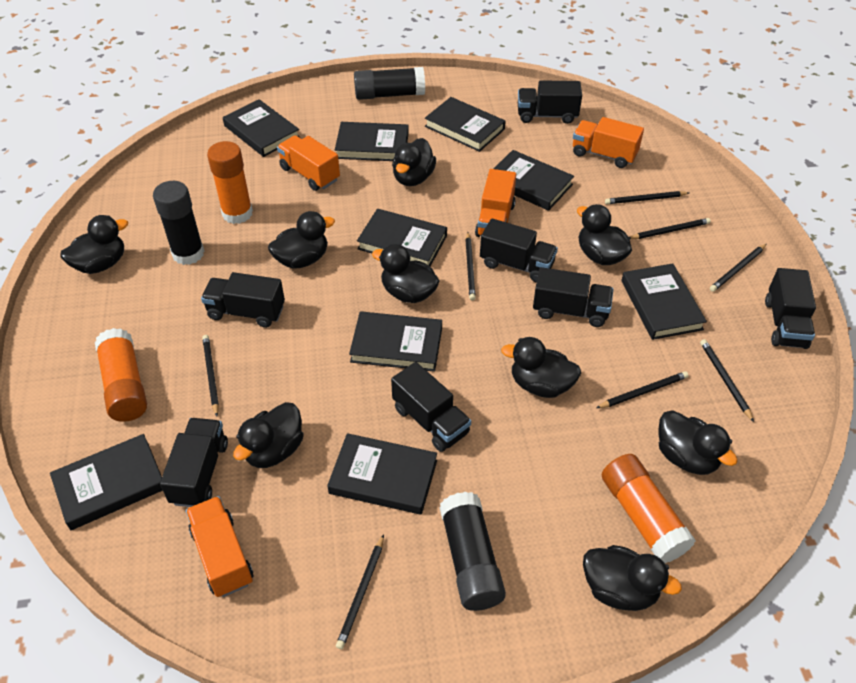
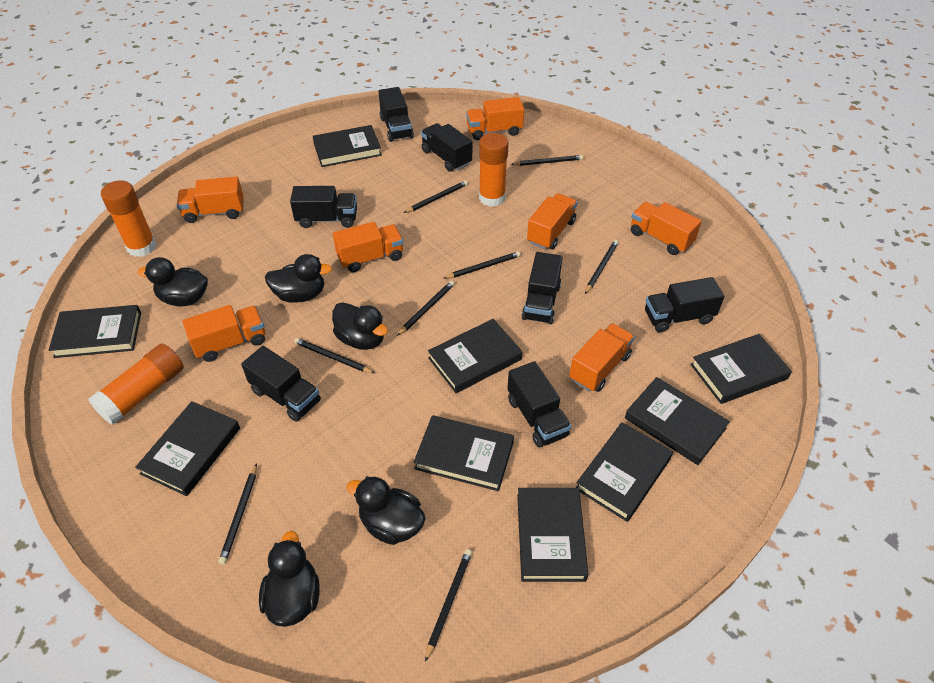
black duck: [60,215,128,274] [233,402,304,468] [268,211,335,269] [372,244,440,303] [392,138,436,186] [501,337,581,398] [577,204,632,265] [583,545,682,611] [658,410,738,475] = 9 -> [137,257,208,306] [259,531,319,627] [265,254,332,303] [332,302,388,350] [346,476,426,545] = 5
black glue stick: [153,181,204,265] [354,67,425,100] [439,492,506,611] = 3 -> none = 0
orange truck: [186,496,253,597] [277,135,340,191] [475,169,516,237] [573,117,644,168] = 4 -> [177,176,244,223] [183,305,265,362] [333,222,403,272] [466,97,524,140] [527,193,577,250] [569,323,635,392] [631,202,702,255] = 7

